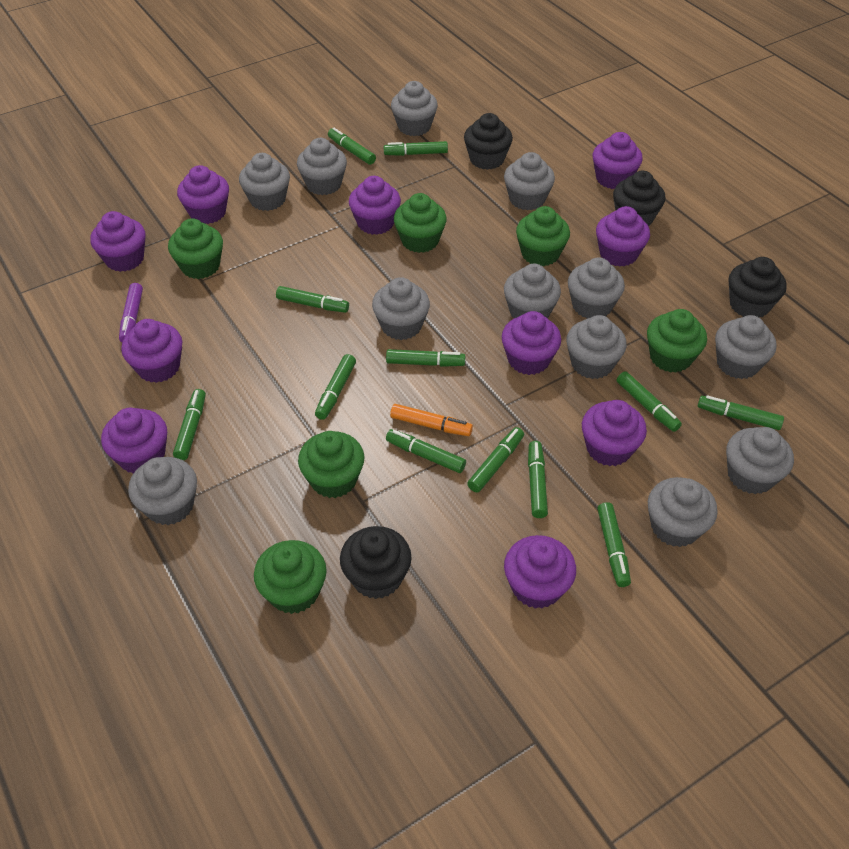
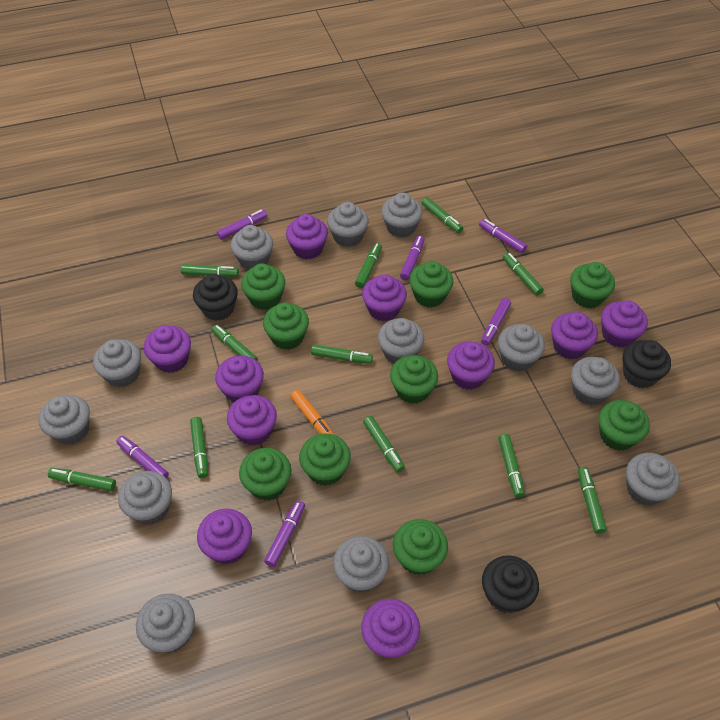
black cupcake: [340,526,412,599] [464,113,513,170] [613,171,665,226] [728,257,787,317] = 4 -> [193,274,238,320] [482,555,539,613] [622,340,671,388] = 3
green cupcake: [168,218,223,279] [254,540,327,614] [298,431,364,498] [394,193,447,253] [516,206,570,266] [647,309,707,373] = 6 -> [239,448,292,501] [241,263,285,310] [263,303,309,350] [299,434,351,486] [390,355,438,404] [393,519,448,575] [409,261,453,307] [570,262,615,308] [599,400,650,451] = 9
green marker: [173,389,206,460] [276,286,349,313] [315,354,356,420] [328,128,376,165] [384,141,448,156] [386,349,465,367] [386,429,466,473] [467,427,524,493] [528,441,548,518] [597,502,631,587] [617,371,682,432] [698,395,784,430] = 12 -> [48,468,116,491] [181,264,239,277] [190,417,208,478] [212,324,258,361] [311,344,373,364] [355,243,382,288] [363,416,405,472] [422,197,463,233] [498,434,525,498] [503,252,544,296] [578,467,607,534] = 11
purple marker: [119,283,143,342] = 1 -> [116,436,169,479] [217,210,267,240] [264,500,305,567] [400,236,425,280] [479,219,527,253] [481,298,511,346] = 6

